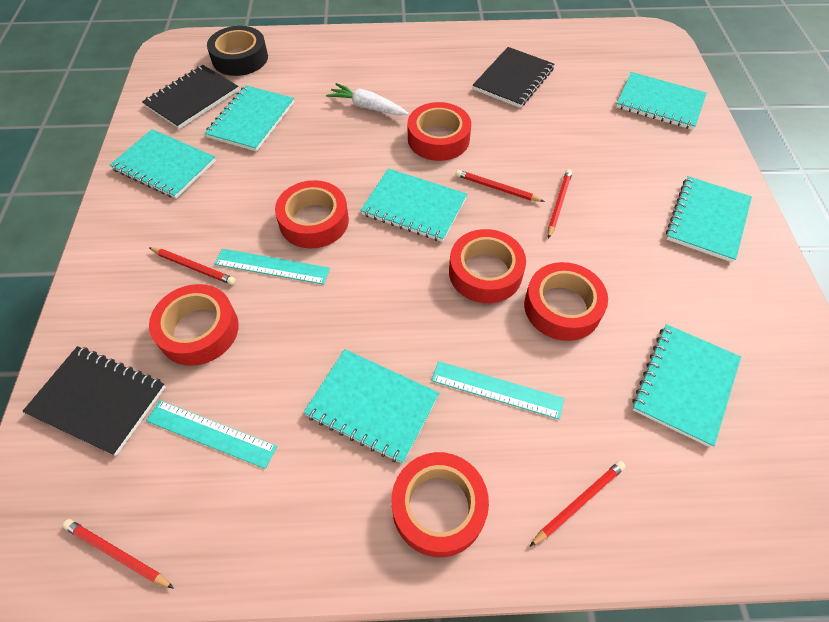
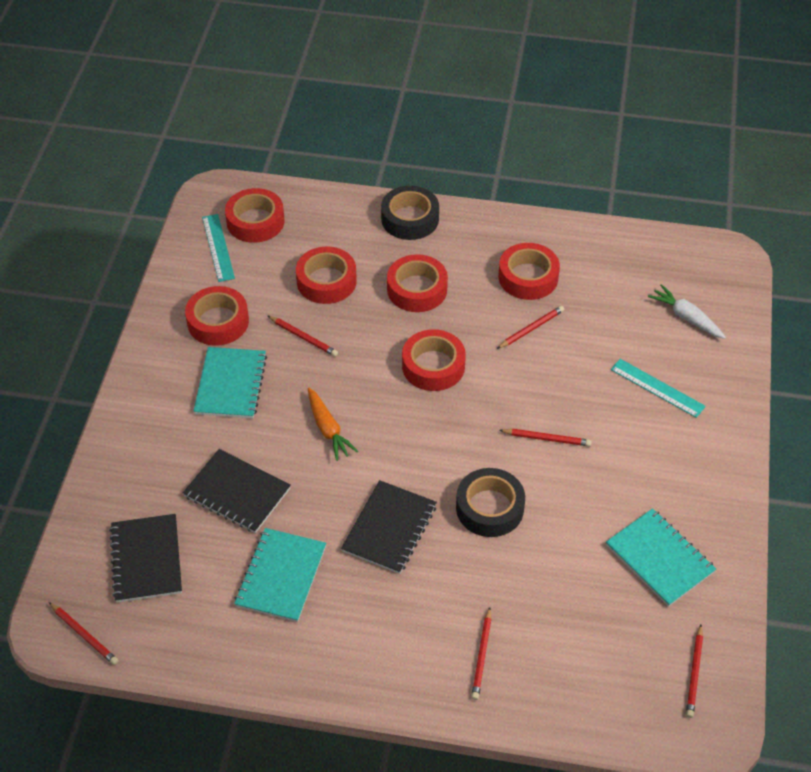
black tape: [207,26,268,76] = 1 -> [381,186,439,240] [456,468,525,537] = 2
orange carrot: none = 0 -> [308,388,358,461] = 1
red pencil: [62,519,174,589] [148,247,236,285] [456,170,545,202] [530,461,626,547] [548,169,572,239] = 5 -> [49,602,118,665] [268,316,338,357] [471,607,492,700] [497,306,564,349] [499,429,592,446] [686,625,703,718] = 6
turquoise notebook: [110,129,216,199] [205,85,294,152] [303,349,439,464] [360,168,467,242] [616,72,707,130] [632,324,741,448] [666,176,752,263] = 7 -> [193,347,267,418] [234,528,326,622] [606,508,716,607] = 3
turquoise ruler: [146,400,277,469] [215,249,330,285] [431,361,564,420] = 3 -> [202,214,235,282] [611,359,706,418] = 2

